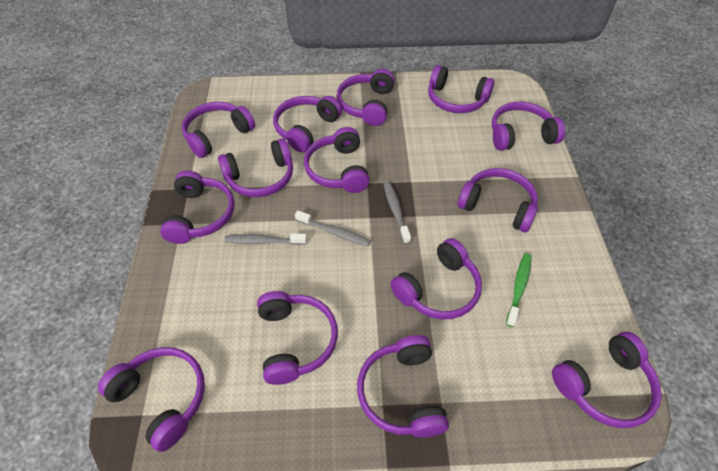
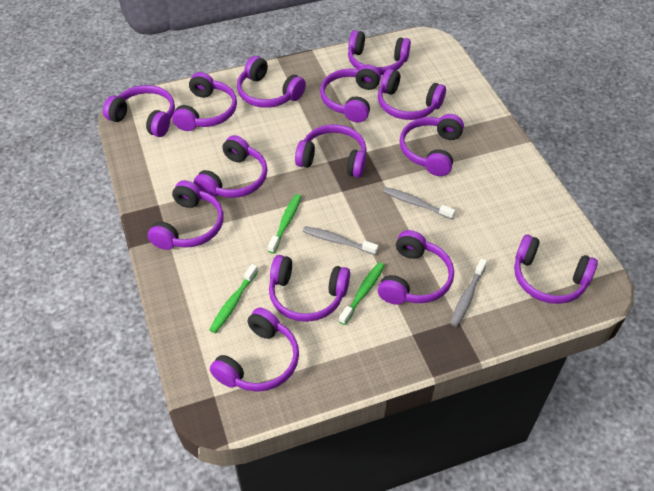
green toothbrush: [506,253,532,327] = 1 -> [210,264,258,333] [268,194,301,253] [339,262,385,325] = 3

